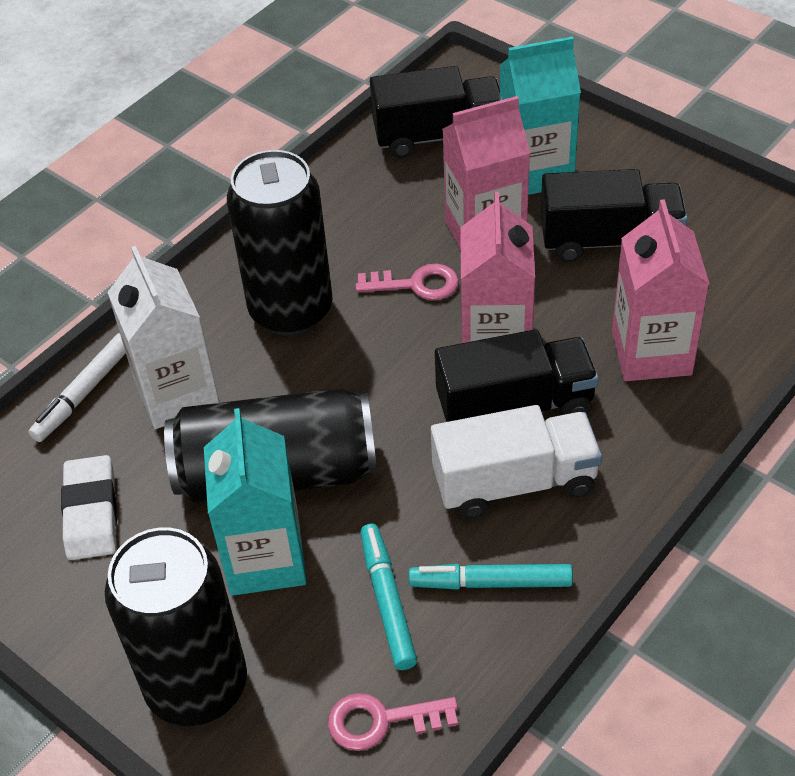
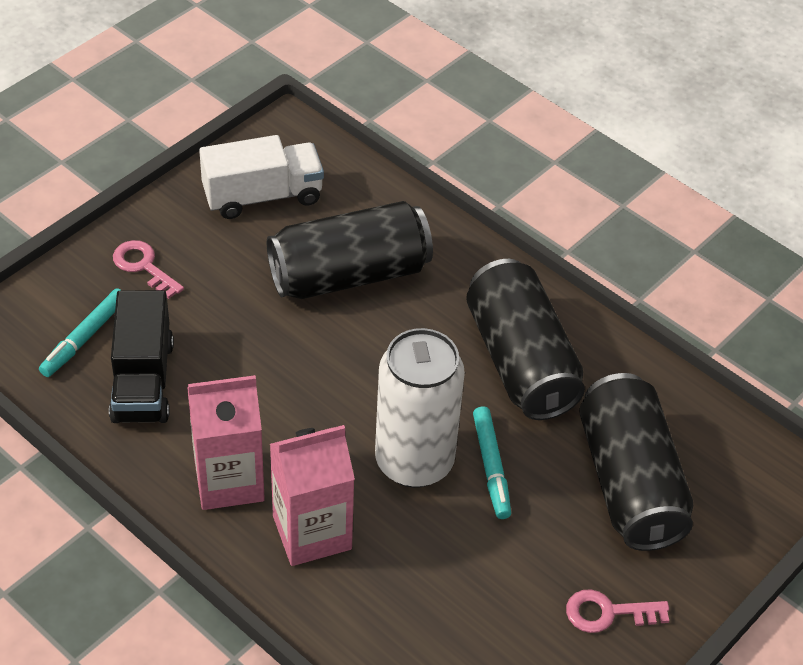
black truck: [370,66,500,158] [435,329,599,422] [541,169,688,262] = 3 -> [109,290,174,423] = 1
pink carton: [442,96,530,250] [460,192,535,343] [612,199,710,381] = 3 -> [187,375,265,510] [270,425,355,566] = 2
turquoise carton: [204,408,307,596] [500,36,581,195] = 2 -> none = 0
white can: none = 0 -> [375,328,465,488] = 1
white carton: [107,246,220,429] = 1 -> none = 0
white eraser: [61,455,117,560] = 1 -> none = 0
white marker: [28,333,126,442] = 1 -> none = 0

